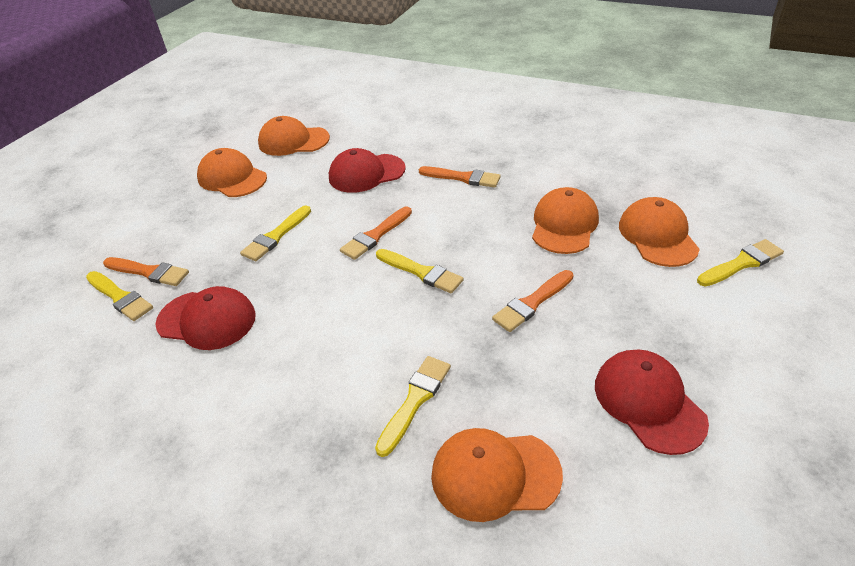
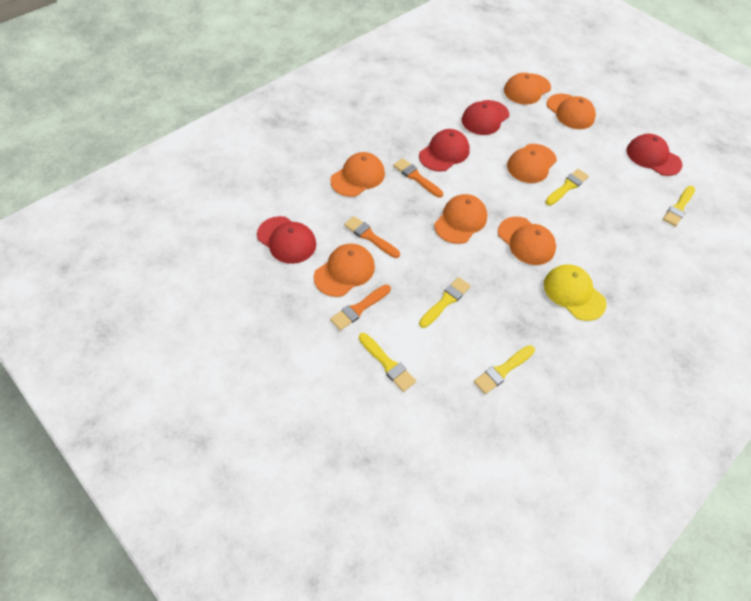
orange brush: [103,257,189,286] [340,206,412,260] [419,166,501,188] [492,270,573,332] = 4 -> [330,285,391,331] [344,216,400,258] [393,158,443,197] = 3
orange cap: [197,148,267,197] [258,116,330,156] [431,428,563,522] [532,187,599,254] [619,197,700,267] = 5 -> [314,244,375,297] [330,152,385,197] [434,194,487,244] [498,217,556,265] [504,73,551,104] [507,144,557,183] [547,93,596,129] = 7
red cap: [156,286,256,350] [329,148,406,193] [595,350,709,455] = 3 -> [257,216,316,264] [419,129,470,172] [462,100,509,135] [626,134,683,176] = 4
yellow cap: none = 0 -> [544,264,607,321] = 1

